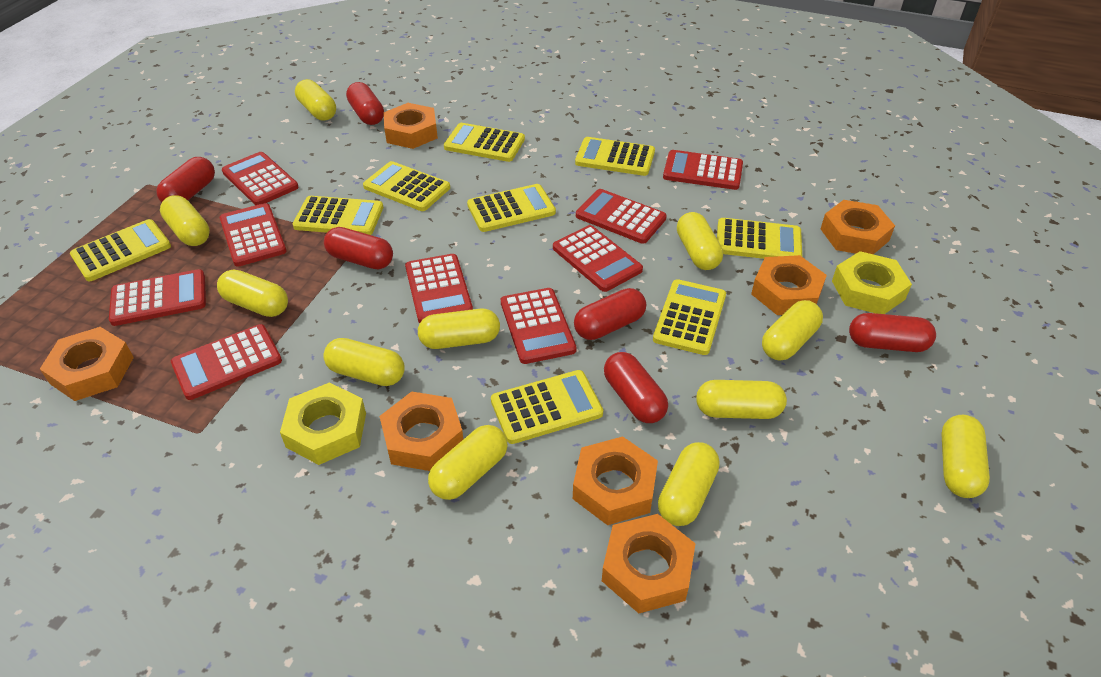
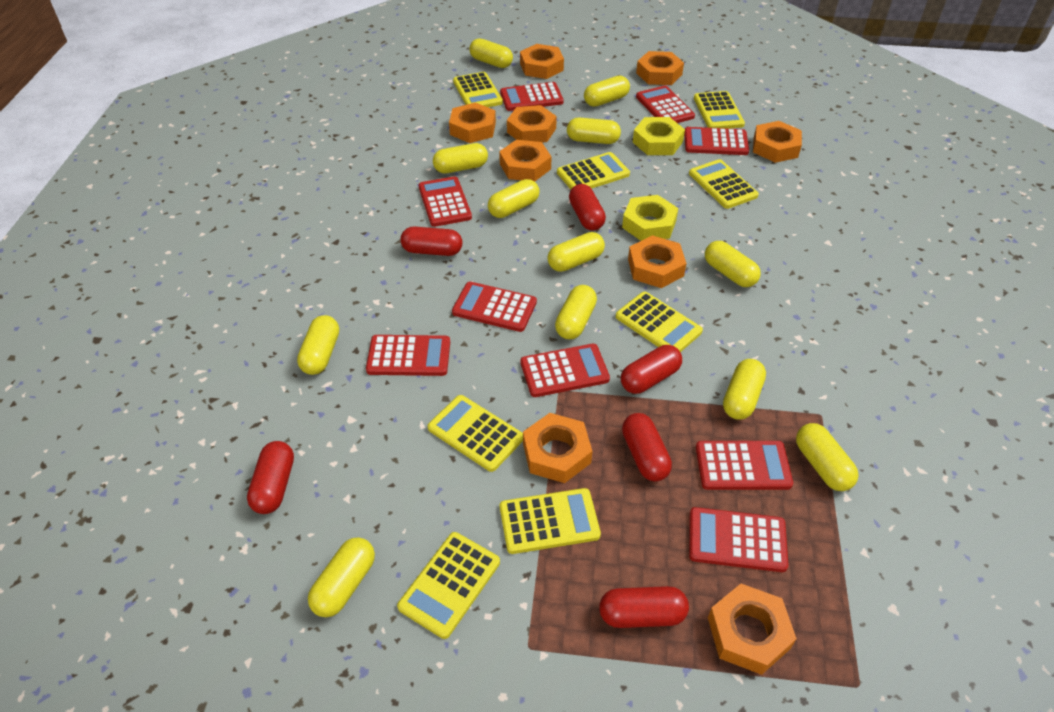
orange nut: [40,327,134,401] [379,391,463,471] [383,103,438,149] [573,436,658,525] [602,514,696,613] [751,255,827,315] [821,200,895,254] = 7 -> [449,102,496,143] [499,140,551,182] [507,105,557,143] [520,44,564,79] [523,413,592,483] [628,235,686,288] [636,51,684,85] [708,584,797,675] [753,121,802,163] = 9
yellow calculator: [70,219,171,281] [293,196,383,235] [363,161,450,211] [444,123,525,162] [467,184,556,232] [491,370,603,444] [575,137,655,176] [653,279,726,355] [717,218,802,259] = 9 -> [397,532,500,639] [428,395,523,472] [453,72,503,107] [500,488,601,554] [557,152,630,189] [616,292,703,352] [689,159,759,209] [694,91,745,129] = 8
yellow capsule: [160,195,210,246] [217,269,288,317] [295,79,336,121] [323,338,404,386] [418,309,500,349] [428,425,507,500] [658,442,720,526] [677,212,723,270] [696,380,787,419] [762,300,823,361] [941,415,990,498] = 11 -> [297,315,339,375] [308,537,375,617] [433,143,488,174] [469,38,513,68] [488,179,540,218] [547,232,605,272] [555,285,597,339] [567,118,621,144] [584,76,630,107] [705,241,761,287] [723,359,766,420] [796,423,859,491] = 12

